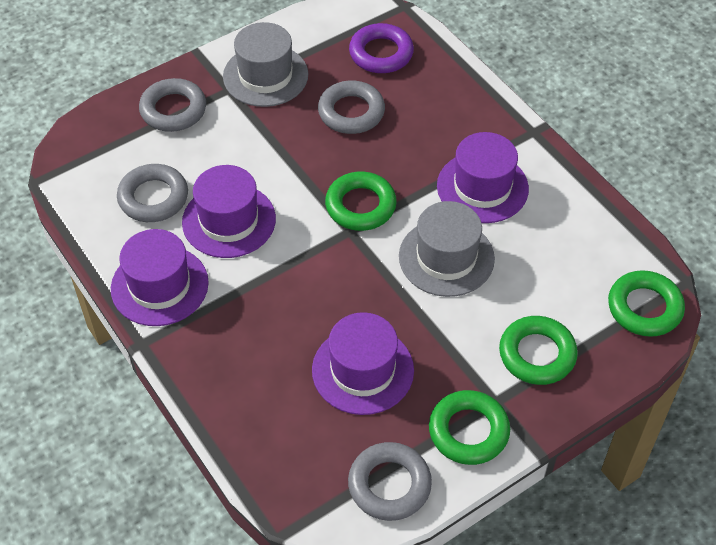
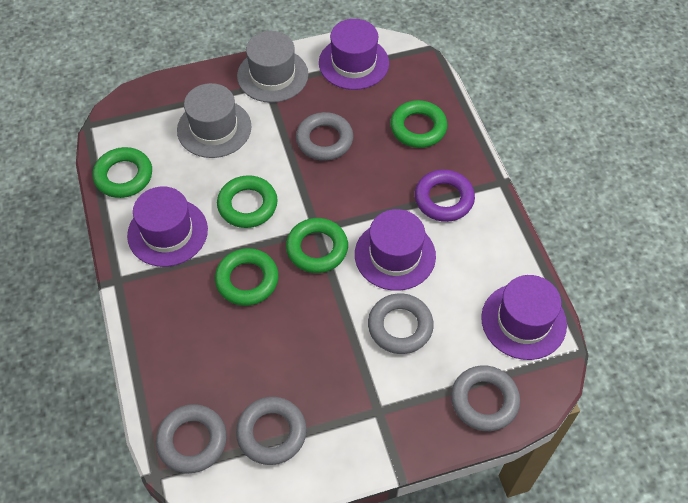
green ring: [325,171,397,231] [429,390,510,465] [499,316,578,385] [608,270,685,337] = 4 -> [93,147,152,198] [215,248,279,306] [217,175,278,228] [286,218,348,273] [390,100,448,148] = 5
grey ring: [117,164,188,222] [139,78,206,132] [318,81,385,134] [348,442,432,521] = 4 -> [156,404,227,473] [236,397,307,465] [296,112,353,161] [368,293,434,354] [451,365,520,431] = 5

